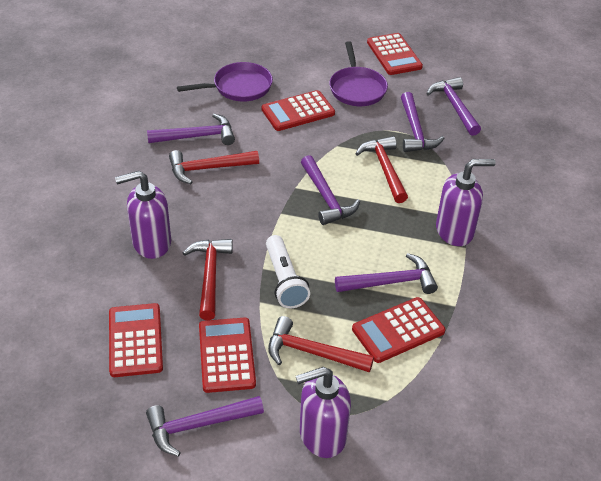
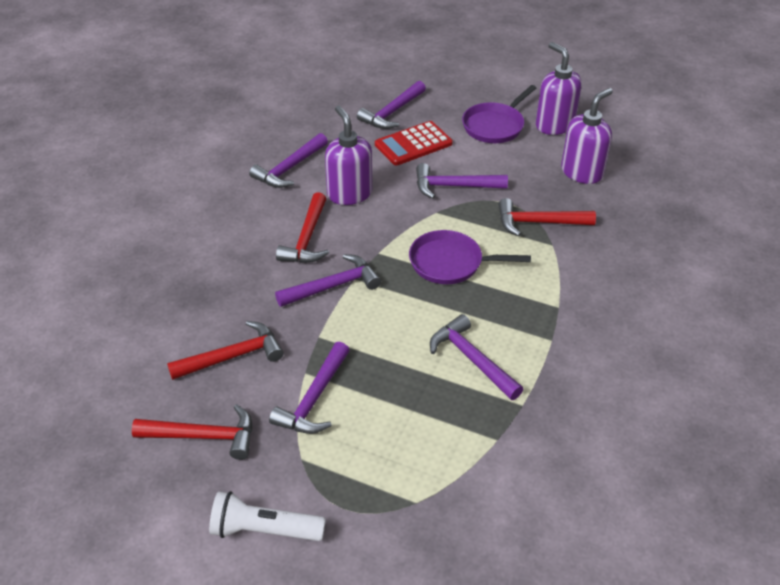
red calculator: [109,303,163,377] [199,318,256,393] [261,90,335,131] [352,297,445,363] [367,33,423,75] = 5 -> [375,121,453,166] = 1

